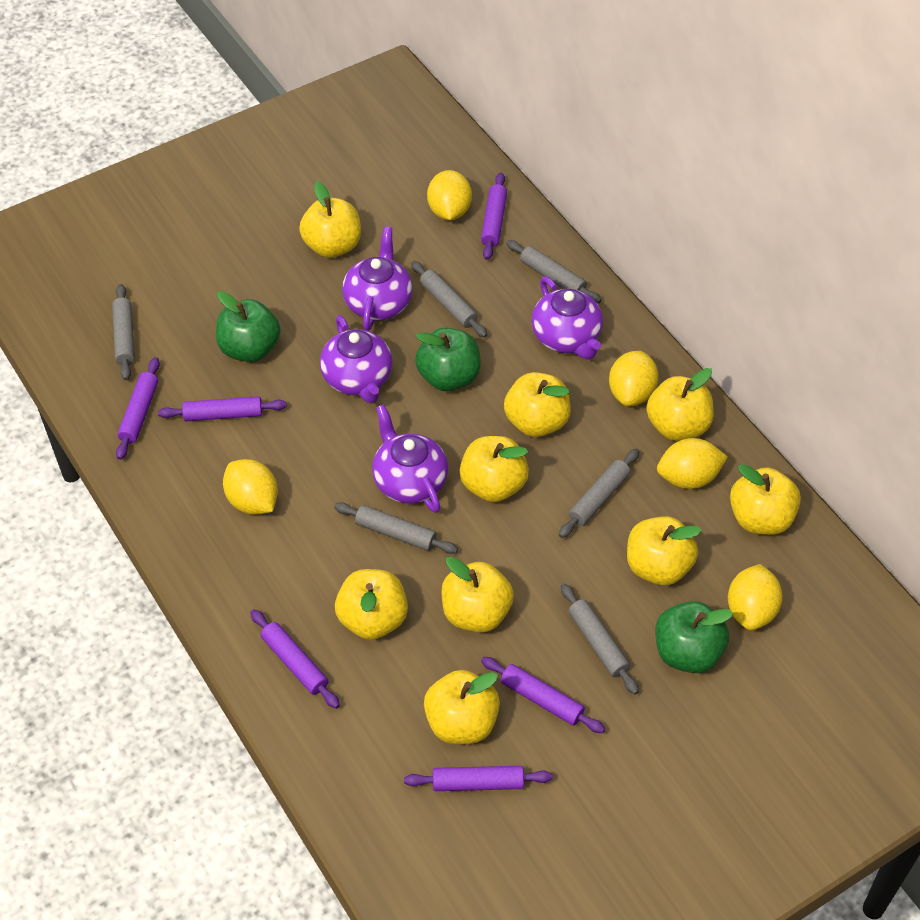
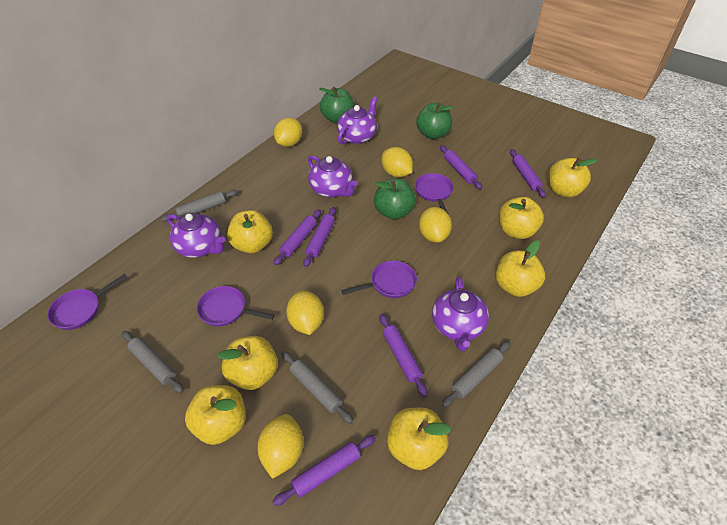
grey rolling pin: [112,284,135,380] [334,502,458,554] [411,261,488,338] [506,240,601,303] [559,449,640,538] [561,584,639,695] = 6 -> [122,331,184,393] [161,190,238,222] [281,351,353,424] [442,341,511,407] = 4
purple pan: none = 0 -> [47,274,128,330] [197,286,275,326] [341,261,417,298] [415,173,454,215] = 4
yellow apple: [299,181,361,258] [335,569,408,640] [424,670,500,744] [441,557,514,632] [460,436,529,502] [504,372,571,437] [627,516,702,585] [646,368,714,441] [730,464,801,535] = 9 -> [185,385,246,445] [217,336,278,390] [227,210,273,253] [387,407,452,470] [496,240,545,297] [499,197,544,239] [548,158,597,198] = 7

